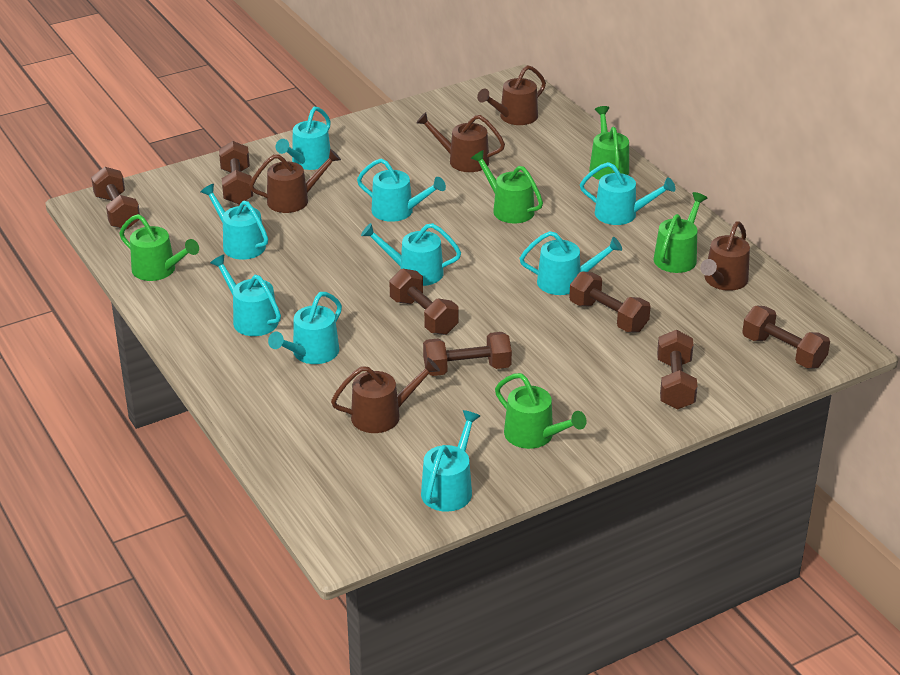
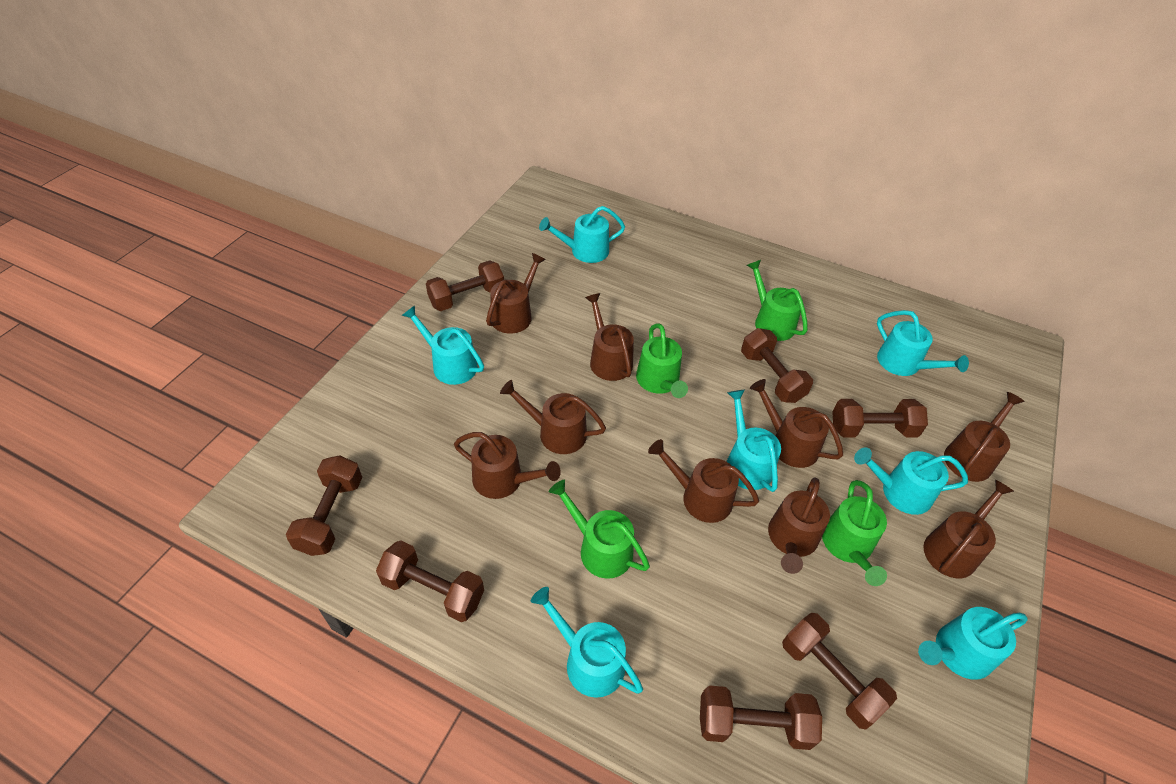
brown watering can: [249,149,341,213] [331,358,440,433] [416,112,505,172] [477,65,546,125] [700,221,750,291] = 5 -> [454,432,561,499] [486,253,546,334] [500,380,606,454] [585,293,634,381] [648,439,759,523] [750,379,843,468] [768,477,830,574] [923,479,1014,578] [944,392,1024,482] = 9
green watering can: [119,214,199,281] [471,150,543,223] [495,373,587,449] [589,106,629,180] [653,192,707,273] = 5 -> [549,480,650,579] [636,324,688,398] [747,260,808,341] [822,480,887,586] = 4
turquoise watering can: [200,184,268,260] [210,254,281,336] [268,292,342,364] [276,107,331,170] [357,158,446,222] [361,223,461,286] [421,410,480,512] [520,231,622,295] [580,162,675,225] = 9 -> [402,305,484,385] [531,587,643,698] [539,206,625,263] [726,390,781,492] [854,448,968,515] [877,310,969,376] [918,607,1028,680] = 7

